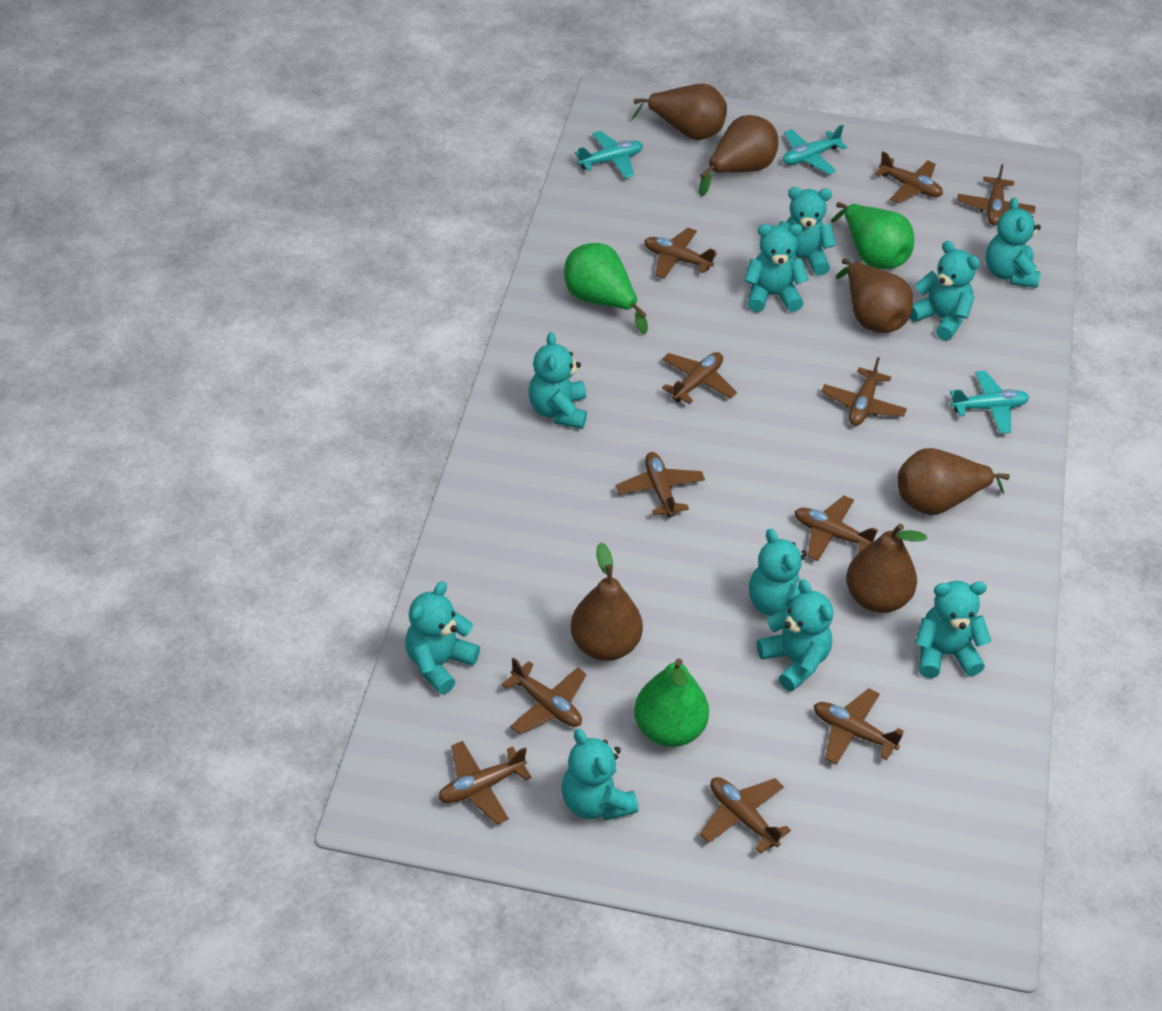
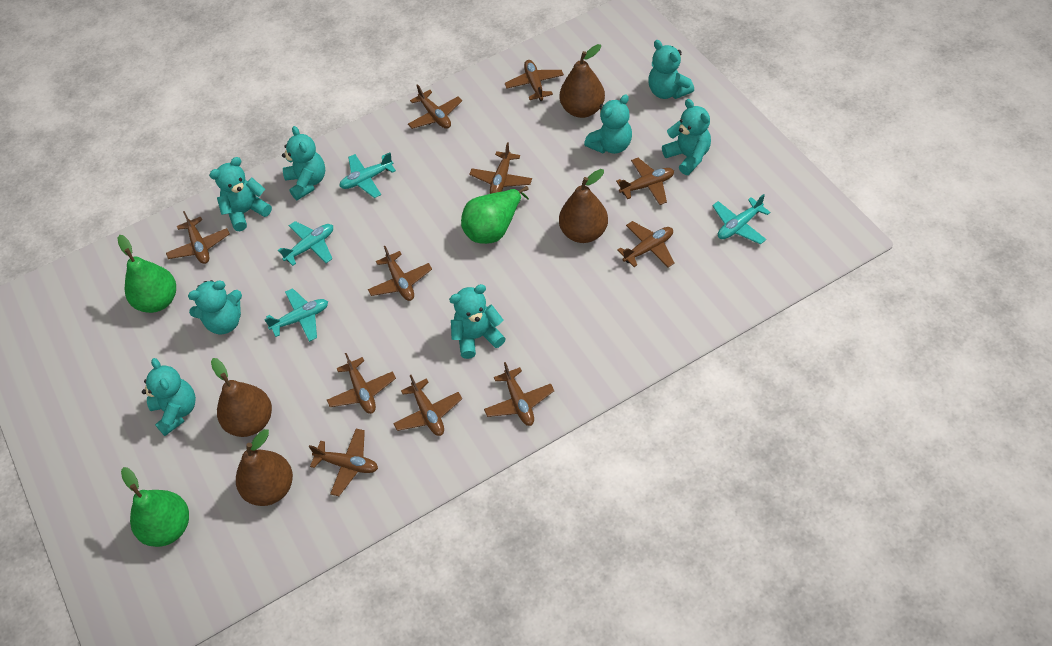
brown pear: [571,542,643,661] [631,84,727,140] [699,115,779,196] [836,258,913,333] [846,524,927,613] [898,448,1010,515] = 6 -> [211,358,272,437] [236,429,293,506] [559,169,608,243] [560,44,605,118] = 4
turquoise plane: [575,131,643,178] [783,125,847,174] [950,371,1029,434] = 3 -> [264,288,328,342] [278,221,333,266] [339,153,396,198] [712,194,770,244] = 4
turquoise teddy bear: [405,581,480,695] [528,332,587,429] [561,729,638,821] [744,224,809,312] [749,529,807,616] [757,579,833,691] [779,187,836,276] [909,241,980,341] [915,581,991,678] [986,198,1041,288] = 10 -> [142,358,196,436] [188,280,242,334] [209,157,272,231] [282,126,325,200] [449,284,506,359] [584,95,632,154] [648,40,694,99] [662,99,711,175] = 8

